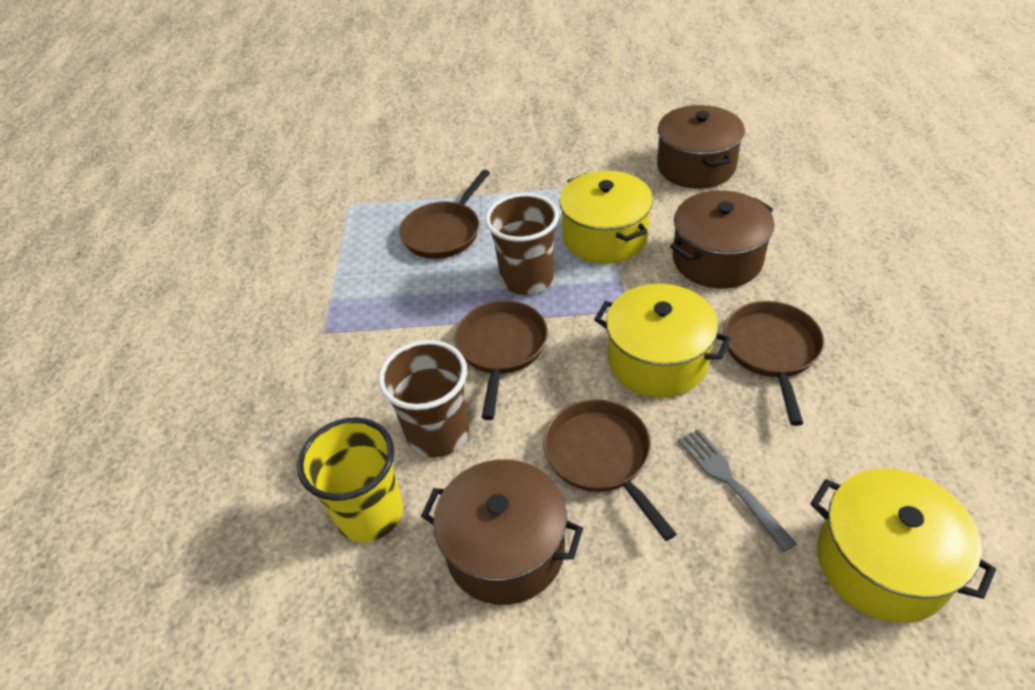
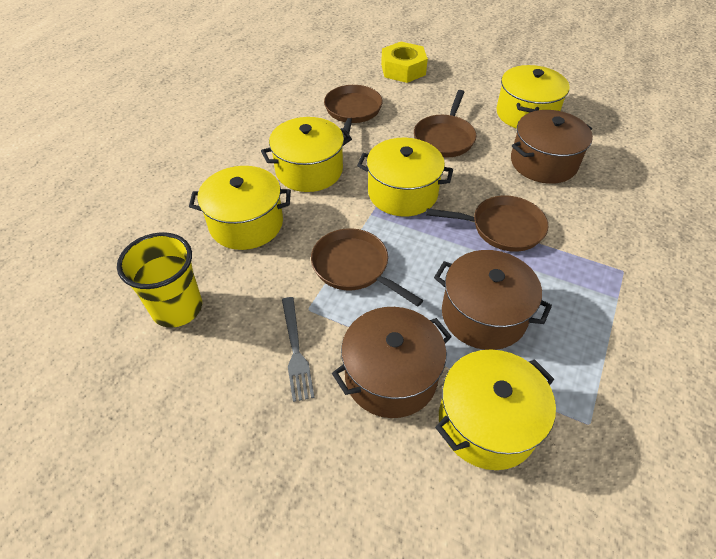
brown cup: [378,340,469,458] [485,193,559,295] = 2 -> none = 0
yellow nut: none = 0 -> [381,42,428,83] = 1
yellow pot: [559,171,653,264] [594,284,731,398] [810,469,996,623] = 3 -> [189,166,291,250] [261,117,352,192] [357,138,453,216] [435,349,556,470] [496,65,570,129] = 5

